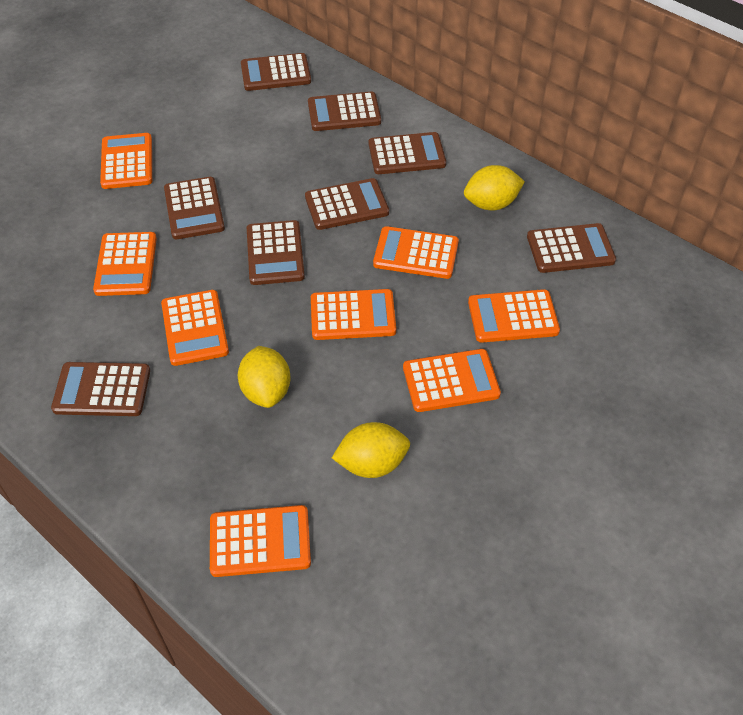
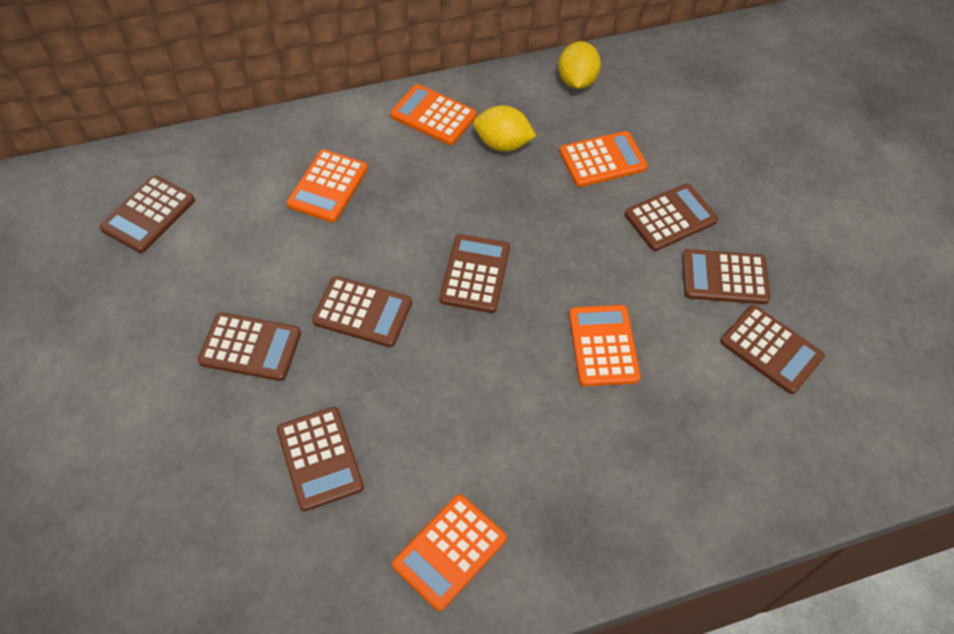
orange calculator: [93,232,157,296] [100,133,152,189] [161,290,229,366] [210,505,311,577] [311,289,396,340] [373,226,459,279] [403,349,501,412] [468,289,560,343] = 8 -> [287,149,368,223] [390,84,477,145] [392,494,507,611] [559,131,648,187] [569,305,640,386] = 5
yellow lemon: [238,346,291,408] [332,422,410,478] [464,165,525,210] = 3 -> [473,105,536,152] [558,41,601,89] = 2

